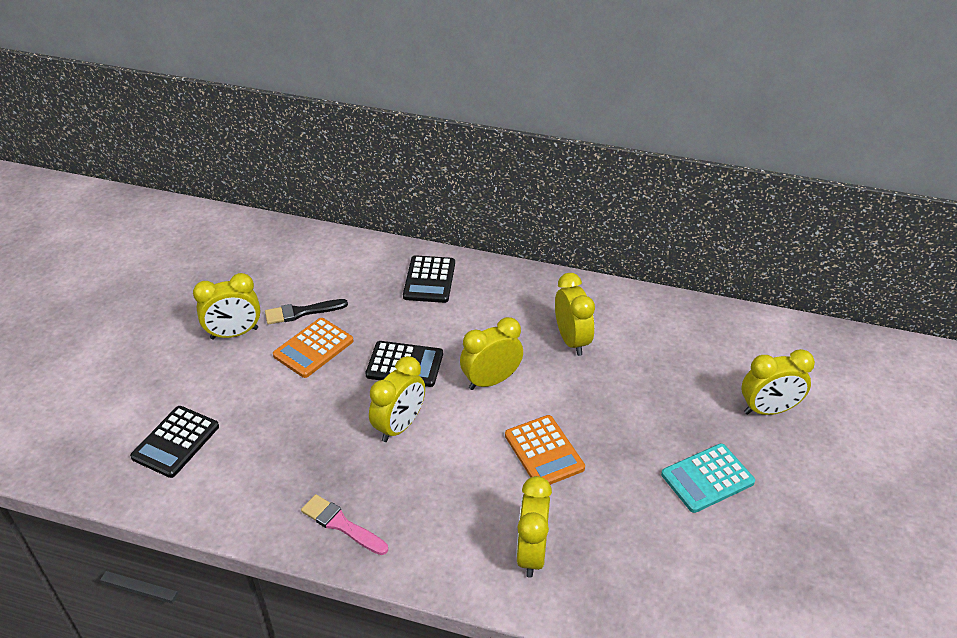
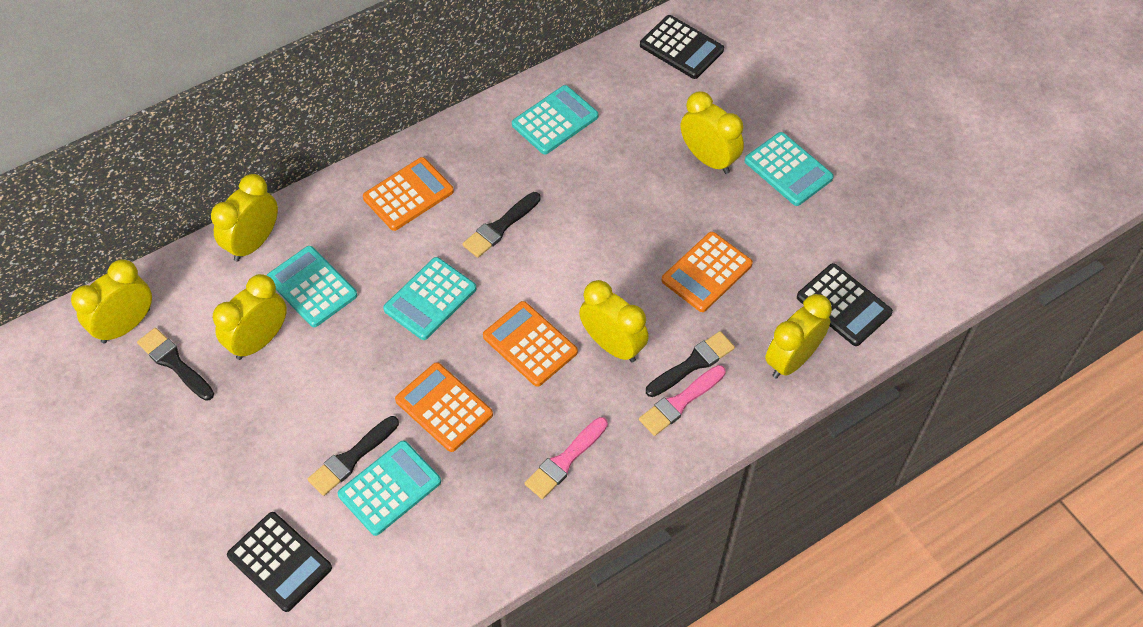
black brush: [265,299,348,325] = 1 -> [137,328,214,401] [308,416,399,496] [462,192,541,258] [646,331,735,397] = 4
orange calculator: [273,318,353,378] [505,415,585,485] = 2 -> [363,157,454,231] [395,362,493,452] [483,301,578,387] [662,232,753,312] = 4
pink brush: [301,494,388,555] = 1 -> [525,417,608,499] [639,365,726,436] = 2
turquoise calculator: [661,443,755,513] = 1 -> [267,246,357,327] [338,441,441,536] [383,257,476,340] [512,85,598,154] [745,132,834,206] = 5

